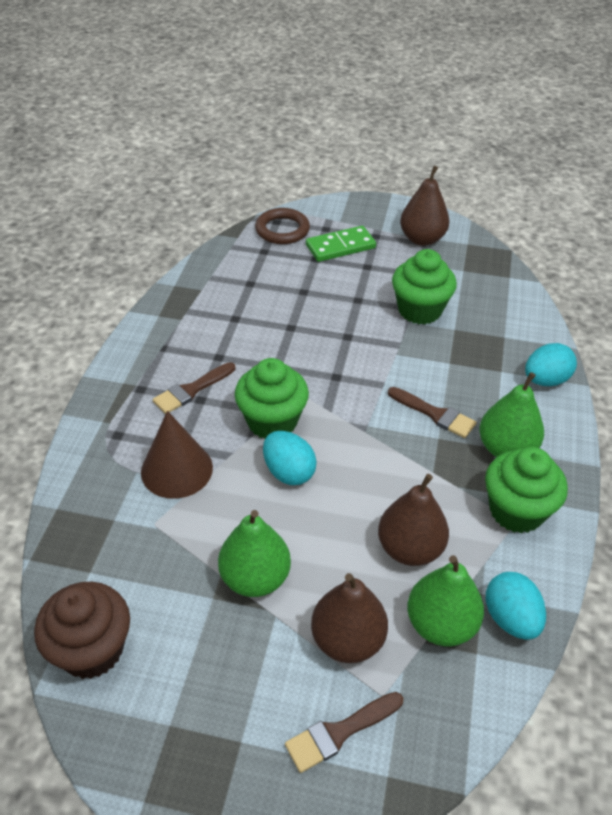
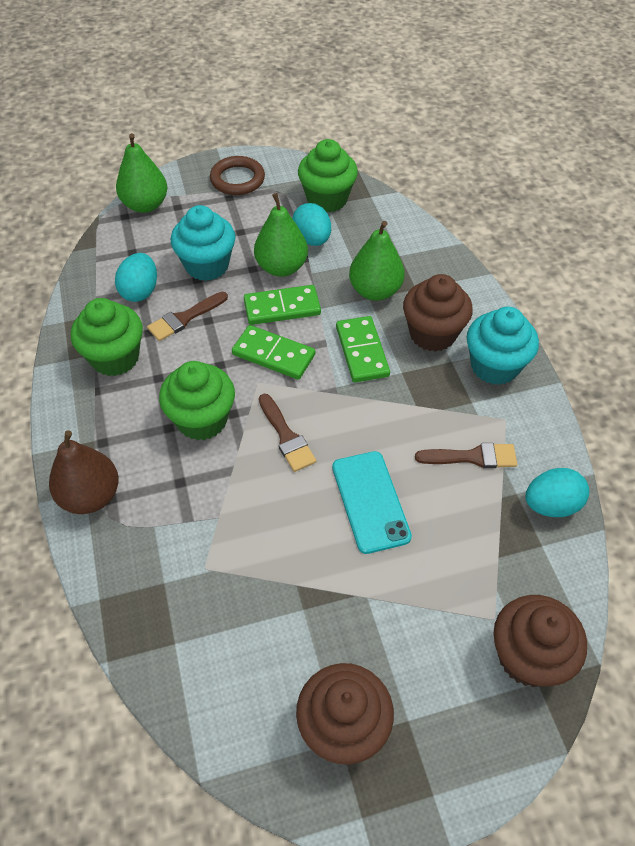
brown cone: [141,411,213,499] = 1 -> none = 0
brown cupcake: [34,582,130,679] = 1 -> [296,663,394,764] [403,274,473,352] [493,595,587,687] = 3
brown pear: [311,573,388,663] [378,474,449,566] [400,166,450,246] = 3 -> [49,430,119,514] = 1
green domino: [306,226,376,262] = 1 -> [232,325,315,380] [244,285,321,325] [336,316,390,382] = 3
turquoise cupcake: none = 0 -> [171,205,236,281] [467,307,539,385] = 2
turquoise phone: none = 0 -> [332,451,412,554] = 1

